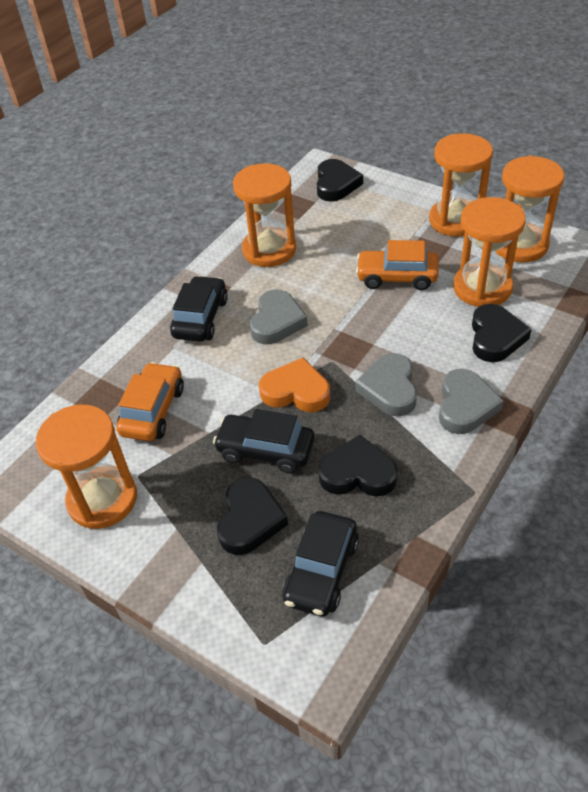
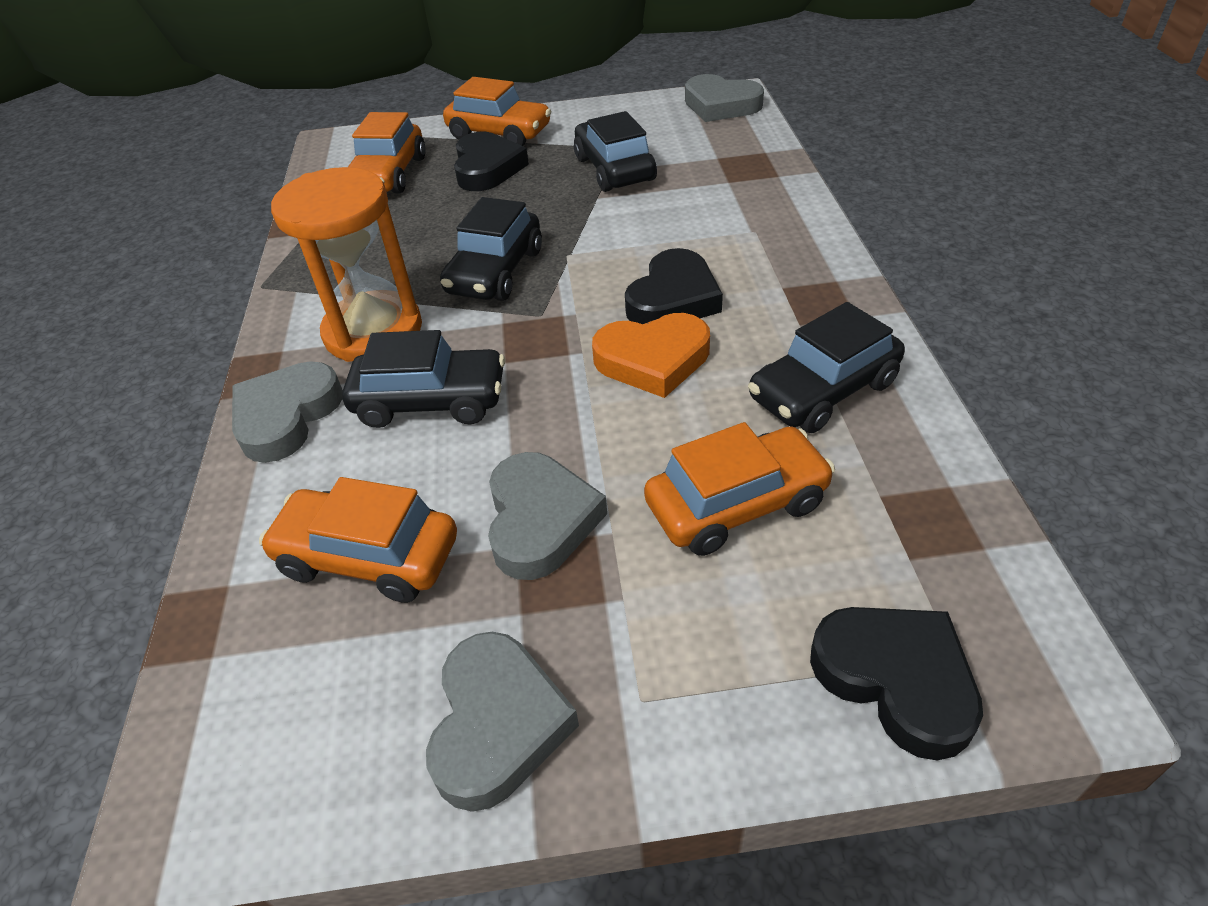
black car: [170,276,228,342] [213,409,314,474] [282,511,359,616] = 3 -> [342,330,505,428] [440,197,542,301] [574,111,657,192] [748,302,905,433] = 4
black heart: [217,477,288,555] [317,159,363,202] [318,435,398,496] [472,304,532,362] = 4 -> [454,132,529,191] [625,248,723,324] [810,607,983,760] = 3
grey heart: [250,289,308,344] [355,353,417,416] [439,369,503,434] = 3 -> [232,361,343,463] [426,632,579,812] [488,452,607,580] [685,74,764,122] = 4
orange car: [116,362,184,441] [356,240,439,290] = 2 -> [259,477,457,603] [348,112,426,194] [443,77,551,146] [644,422,835,556] = 4
orange hourglass: [36,405,137,529] [233,163,296,267] [429,134,493,236] [453,197,526,307] [496,156,564,263] = 5 -> [271,167,422,362] = 1

